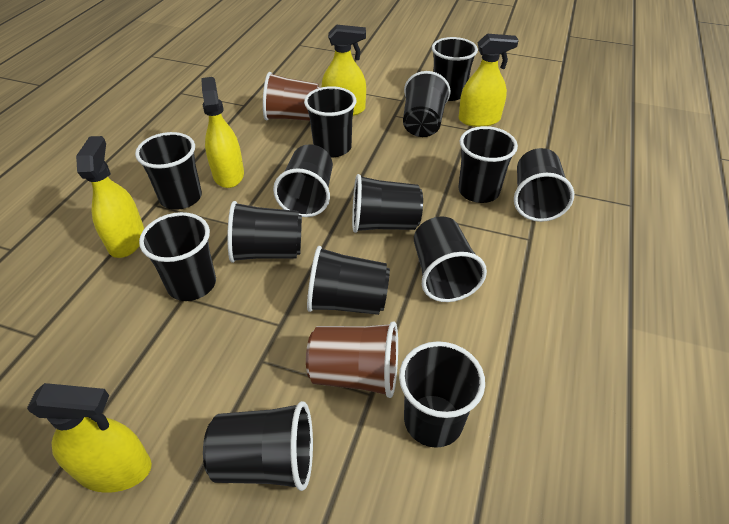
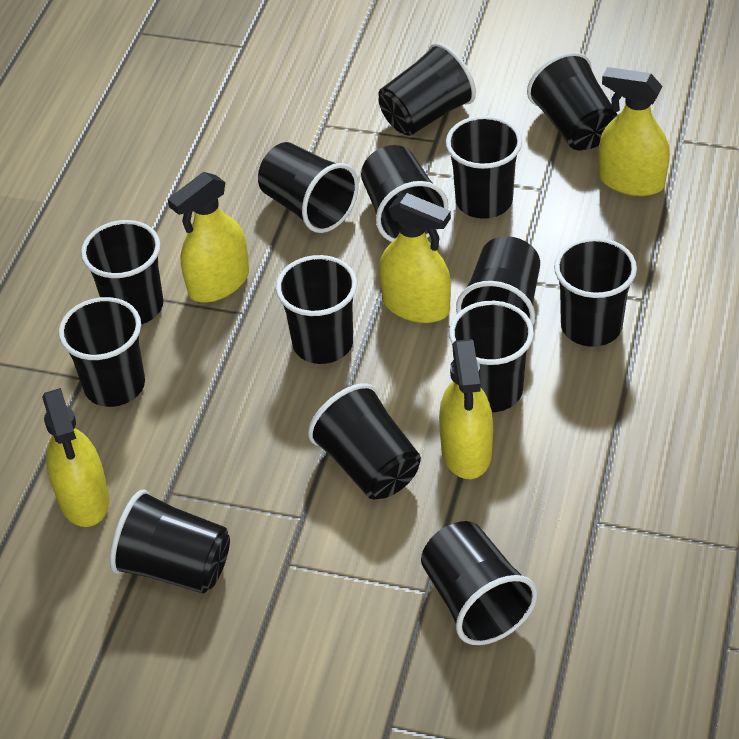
brown cup: [263,72,321,121] [306,321,398,398] = 2 -> none = 0

